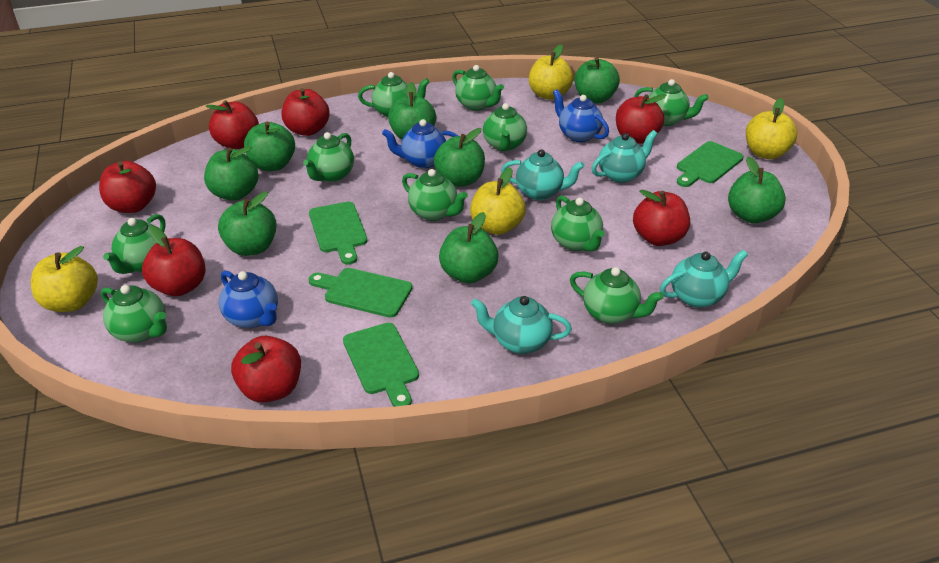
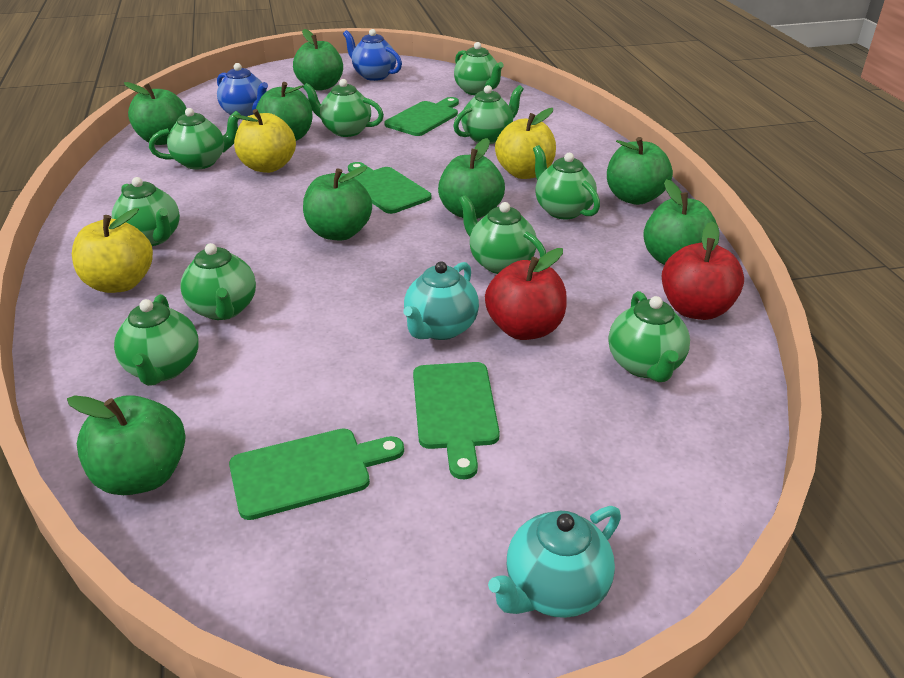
blue teapot: [219,271,278,328] [382,119,458,168] [553,89,609,142] = 3 -> [217,63,268,116] [343,29,402,81] = 2
red apple: [99,161,156,213] [142,226,206,296] [206,100,259,149] [231,336,301,403] [282,88,330,136] [616,94,666,144] [633,189,690,246] = 7 -> [485,248,567,340] [662,221,744,320] = 2
turquoise teapot: [471,296,572,354] [501,149,584,200] [592,130,658,183] [660,250,748,308] = 4 -> [403,261,479,340] [488,506,621,618] = 2
yellow apple: [31,246,98,312] [470,167,526,235] [529,44,573,100] [746,98,797,159] = 4 -> [72,208,153,293] [233,109,296,173] [495,108,556,179] = 3

